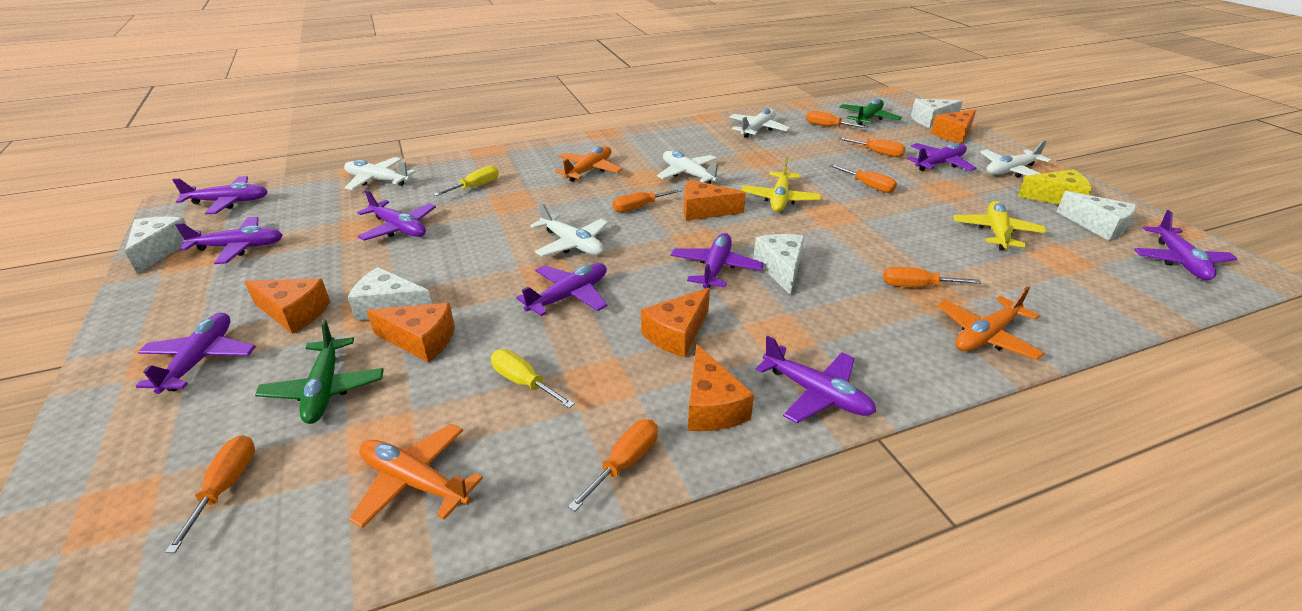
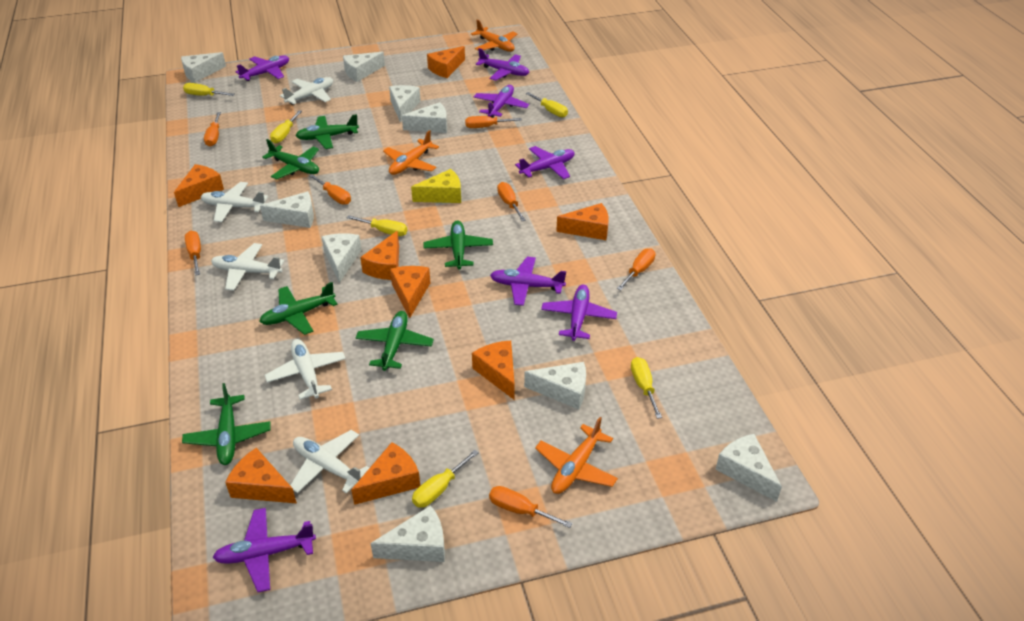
green plane: [255,320,384,424] [839,99,902,125] = 2 -> [182,383,270,465] [259,282,338,335] [262,139,319,179] [295,114,359,149] [356,311,434,371] [423,220,493,269] = 6
orange cheese: [244,279,330,334] [367,303,455,363] [641,288,710,357] [683,180,746,220] [688,344,754,431] [931,110,976,144] = 6 -> [174,164,224,207] [225,448,297,504] [351,442,420,505] [360,231,399,280] [390,266,430,318] [427,46,465,78] [472,341,515,400] [556,203,609,240] = 8
purple plane: [136,313,256,394] [172,176,268,214] [175,217,283,264] [357,189,436,241] [516,263,608,316] [671,233,764,289] [756,336,876,423] [907,143,977,171] [1134,210,1237,280] = 9 -> [213,508,316,592] [236,55,289,81] [474,85,529,118] [476,48,529,81] [490,256,566,306] [515,146,575,179] [541,285,617,341] = 7
white cheese: [125,217,187,274] [348,267,432,321] [753,234,805,295] [911,99,963,128] [1056,191,1136,241] = 5 -> [181,52,226,83] [260,191,314,228] [321,233,361,283] [343,52,385,82] [370,505,445,562] [389,85,421,122] [402,102,447,133] [524,362,586,410] [715,434,782,502] = 9
yellow plane: [741,157,821,212] [953,201,1047,250] = 2 -> none = 0
yellow screwdriver: [433,165,499,196] [491,349,575,408] = 2 -> [183,83,234,96] [270,110,302,143] [347,215,407,236] [412,450,479,508] [525,92,568,117] [631,357,662,419] = 6

